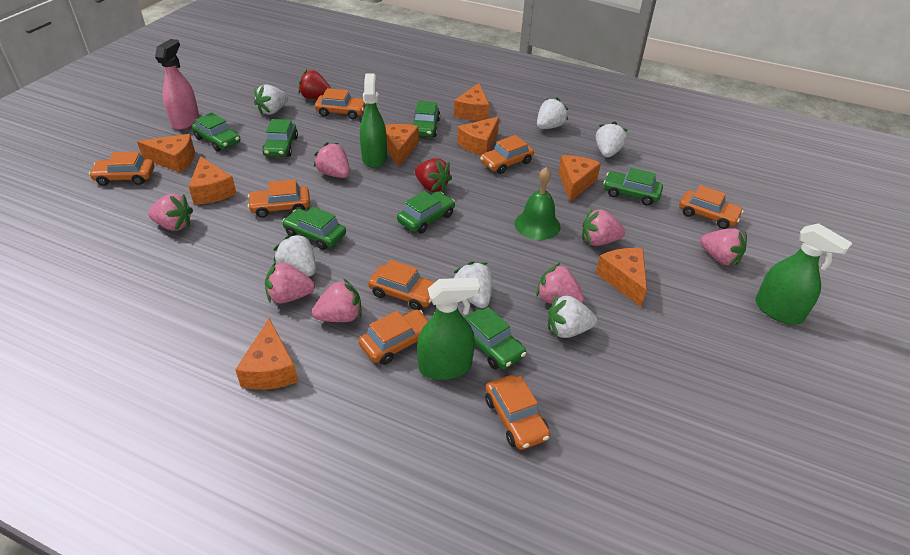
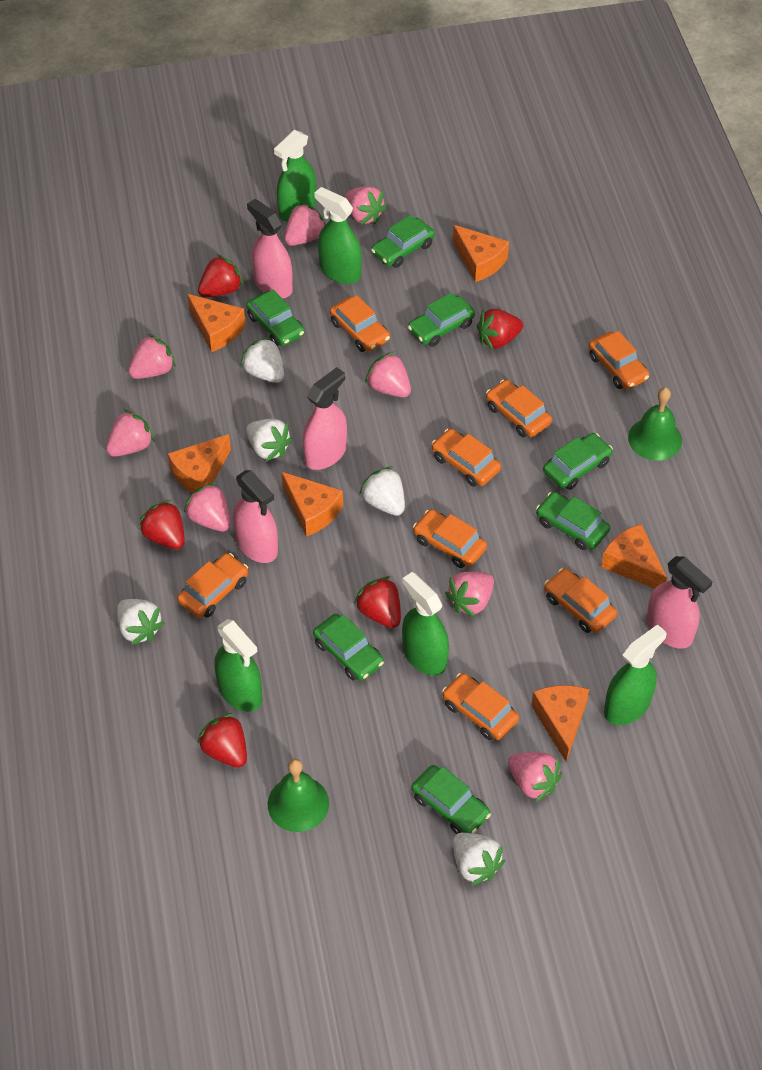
green bell: [515,167,560,240] = 1 -> [268,759,329,832] [628,387,682,461] = 2
green spray bottle: [360,73,387,168] [417,278,480,380] [755,223,852,325] = 3 -> [214,619,262,712] [274,130,316,222] [315,187,362,284] [402,572,449,676] [604,624,666,725] = 5
orange cheese: [137,134,195,173] [189,156,237,205] [235,318,298,390] [385,124,419,167] [454,83,490,121] [457,116,499,156] [558,155,601,202] [596,248,647,307] = 8 -> [168,434,231,493] [187,294,246,352] [282,472,343,537] [453,225,509,282] [531,685,589,761] [601,524,667,589] = 6
pink spray bottle: [155,39,199,130] = 1 -> [233,470,278,563] [247,199,293,298] [303,367,347,470] [646,556,713,648] = 4
pink strawberry: [148,194,193,231] [265,262,315,304] [312,278,362,322] [314,142,350,178] [536,263,584,304] [582,209,625,246] [700,228,747,265] = 7 -> [106,410,154,457] [128,334,176,379] [184,482,230,531] [284,203,326,246] [345,186,387,224] [365,352,411,397] [445,571,494,617] [508,752,562,802] = 8
red strawberry: [298,69,331,99] [415,158,452,192] = 2 -> [139,500,185,550] [197,713,247,768] [198,254,243,297] [354,576,401,628] [477,309,523,350] = 5
white strawberry: [254,84,288,115] [274,233,316,276] [454,261,492,308] [537,97,568,129] [548,295,597,338] [596,121,627,157] = 6 -> [117,599,165,645] [240,337,284,383] [246,419,293,462] [359,466,405,516] [453,833,505,886] = 5

